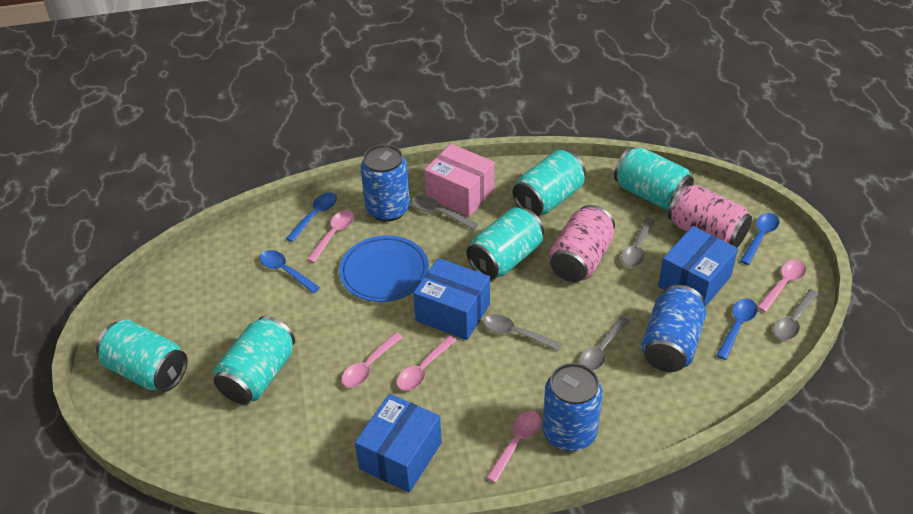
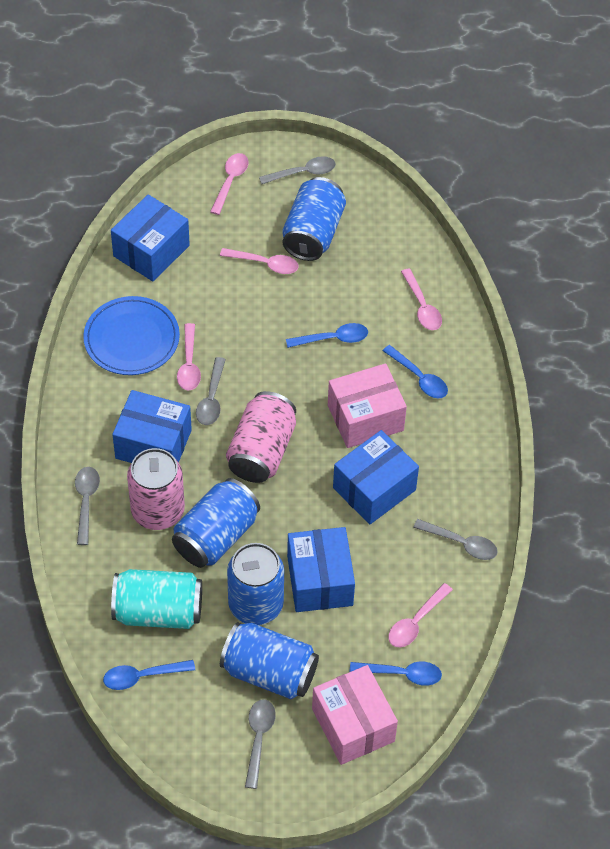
blue box: [355,394,442,493] [413,258,490,340] [658,226,738,307] = 3 -> [111,194,190,281] [112,390,192,463] [287,527,355,612] [333,430,419,524] = 4
blue can: [361,144,410,222] [543,363,603,451] [641,285,706,372] = 3 -> [172,478,260,568] [220,622,319,699] [227,543,284,625] [282,177,346,261] = 4
pink box: [424,144,494,217] = 1 -> [312,665,398,765] [328,363,407,448] = 2
turquoise can: [96,320,188,392] [214,316,295,404] [466,207,544,280] [513,150,586,216] [614,147,694,210] = 5 -> [111,569,202,629] = 1

